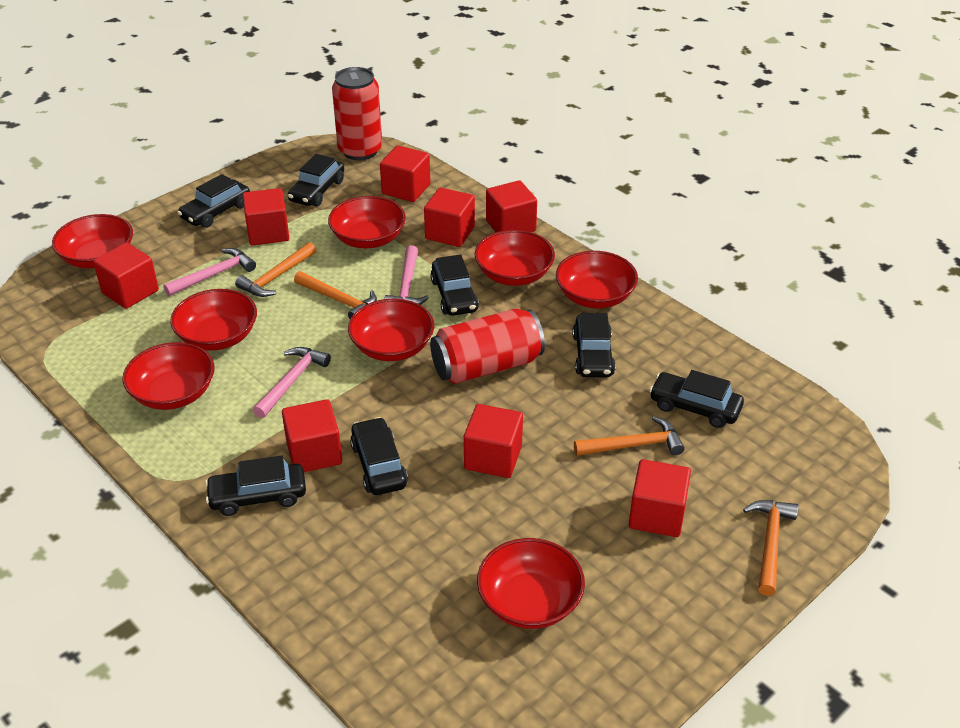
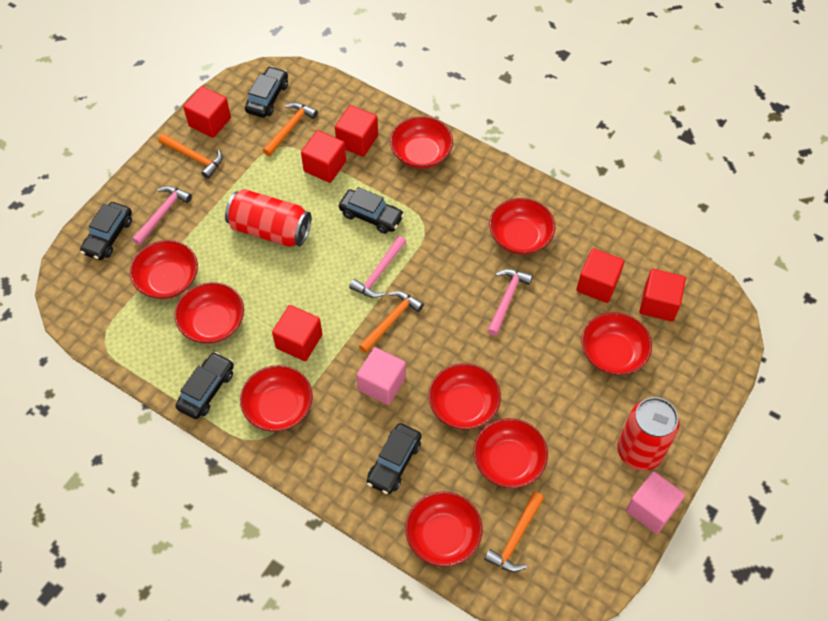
black car: [177,174,250,228] [205,455,306,516] [288,154,344,206] [350,417,408,495] [430,254,479,316] [573,313,616,377] [649,370,744,428] = 7 -> [80,202,132,260] [175,352,234,419] [245,66,288,118] [339,187,404,234] [367,423,421,494] = 5
pink cube: none = 0 -> [357,347,406,405] [626,471,685,534] = 2
red bowl: [52,214,133,268] [122,342,214,410] [170,289,257,351] [328,196,406,248] [348,299,434,361] [475,230,555,286] [477,538,585,629] [556,251,638,308] = 8 -> [130,240,198,299] [174,282,244,344] [240,365,313,432] [390,116,453,169] [405,491,482,567] [429,363,501,429] [474,418,548,488] [489,198,555,255] [581,312,652,375] = 9
red cube: [93,242,159,309] [242,188,289,245] [282,399,342,472] [380,145,430,202] [424,188,475,247] [464,404,523,478] [486,180,537,232] [629,459,691,537] = 8 -> [183,86,231,138] [272,305,322,361] [301,130,346,183] [335,105,378,157] [577,248,625,303] [639,269,686,322] = 6

